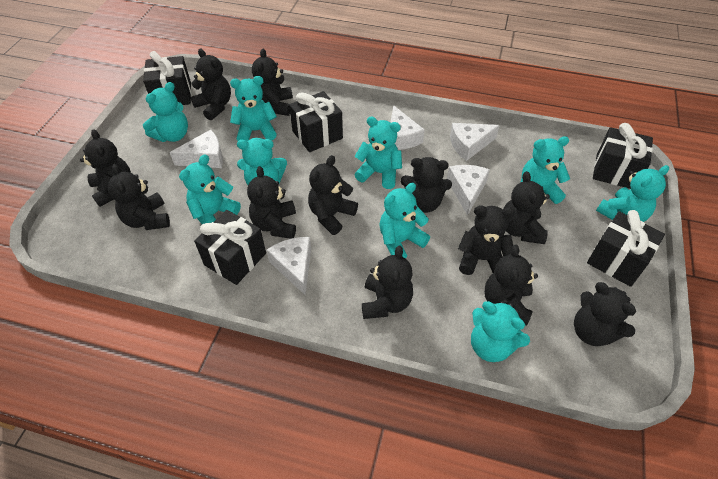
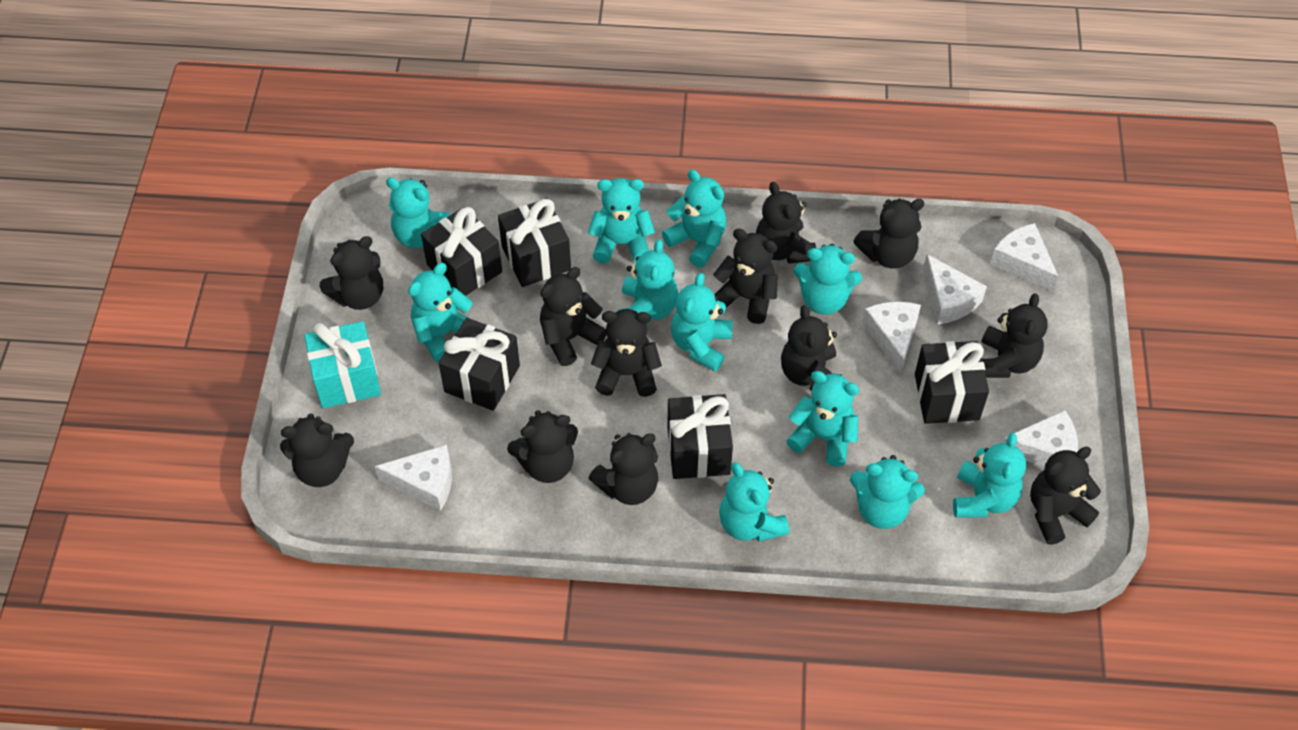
turquoise gift: none = 0 -> [304,321,381,408] = 1
turquoise teddy bear: [143,82,188,142] [179,154,241,224] [230,76,277,141] [237,138,287,185] [354,117,402,189] [379,183,430,259] [471,301,530,362] [520,136,570,204] [596,165,669,222] = 9 -> [386,177,450,248] [408,263,473,363] [588,178,655,264] [618,239,678,325] [662,169,727,268] [671,273,733,371] [719,462,789,542] [786,371,859,467] [794,244,862,315] [850,455,925,529] [953,432,1026,518] = 11

